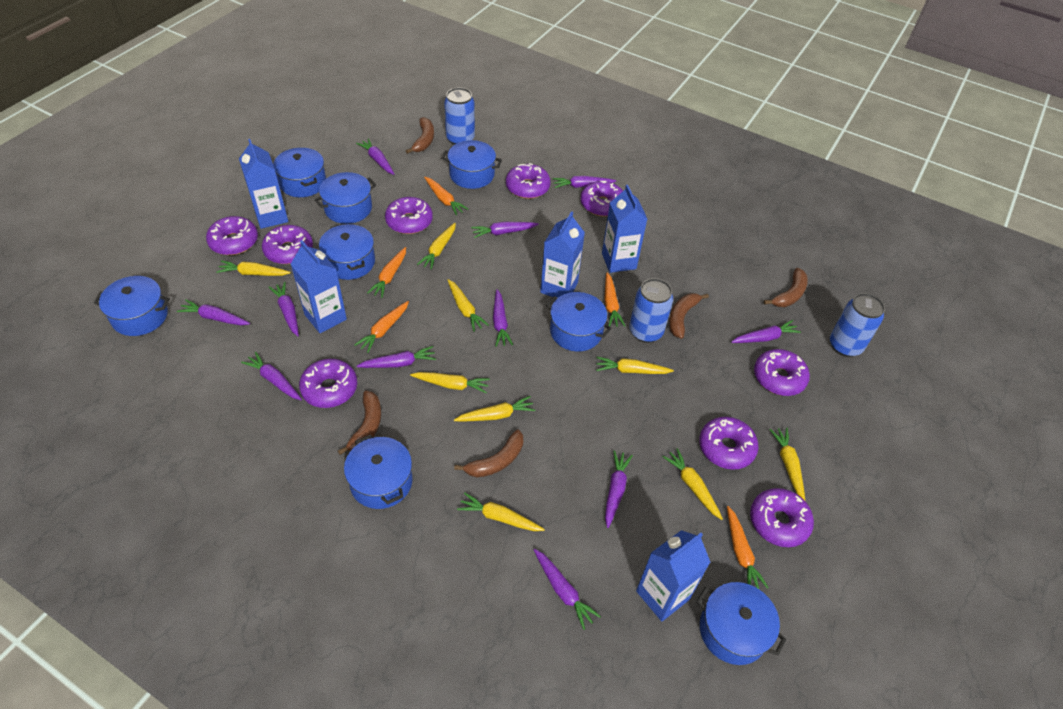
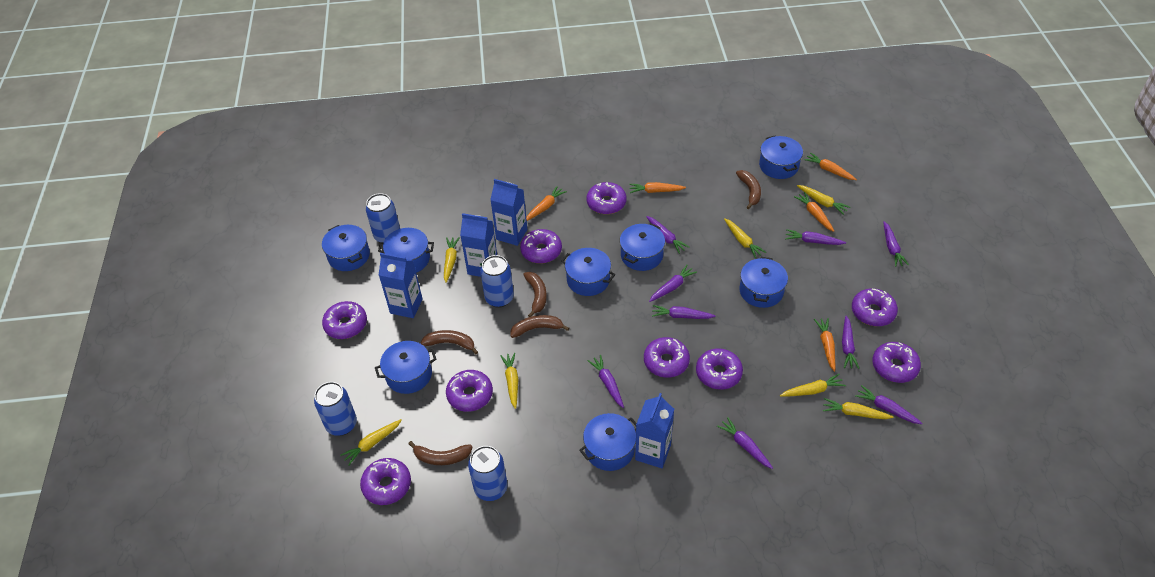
blue can: [444,87,475,145] [629,278,673,343] [830,293,885,357] = 3 -> [314,382,357,436] [366,193,400,242] [468,446,508,501] [480,255,514,308] = 4
blue carton: [239,139,288,229] [291,240,347,333] [540,211,585,298] [602,185,647,273] [636,530,711,621] = 5 -> [379,253,423,318] [460,213,497,277] [490,179,527,246] [635,393,674,468] = 4
purple carrot: [177,299,250,325] [241,352,302,400] [269,282,299,336] [356,138,394,175] [357,346,436,368] [471,222,539,238] [493,289,513,347] [534,549,601,630] [553,176,616,188] [605,451,633,528] [731,320,801,343] = 11 -> [587,355,624,408] [646,216,689,254] [649,265,697,302] [652,305,716,319] [717,417,773,469] [785,229,846,245] [842,316,859,369] [855,385,922,424] [883,221,909,267] = 9
yellow carrot: [216,260,291,276] [410,372,490,394] [417,223,456,270] [448,279,489,332] [454,396,535,422] [457,493,545,531] [596,357,674,374] [662,448,723,520] [769,428,805,500] = 9 -> [340,419,402,465] [444,237,460,283] [500,353,518,409] [724,218,766,258] [780,374,846,397] [797,185,850,215] [823,398,893,419] = 7

